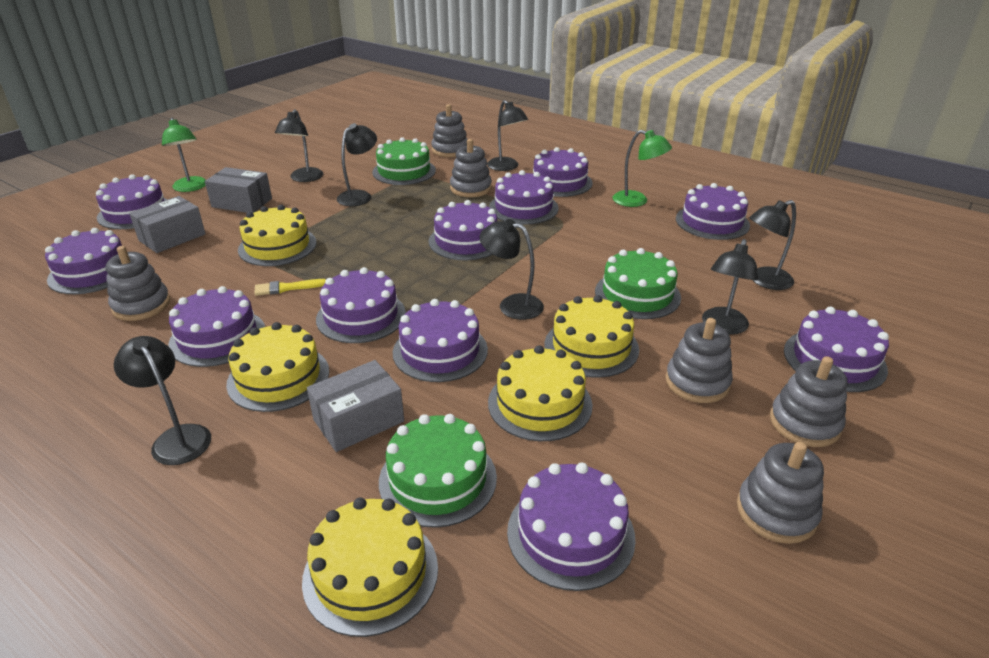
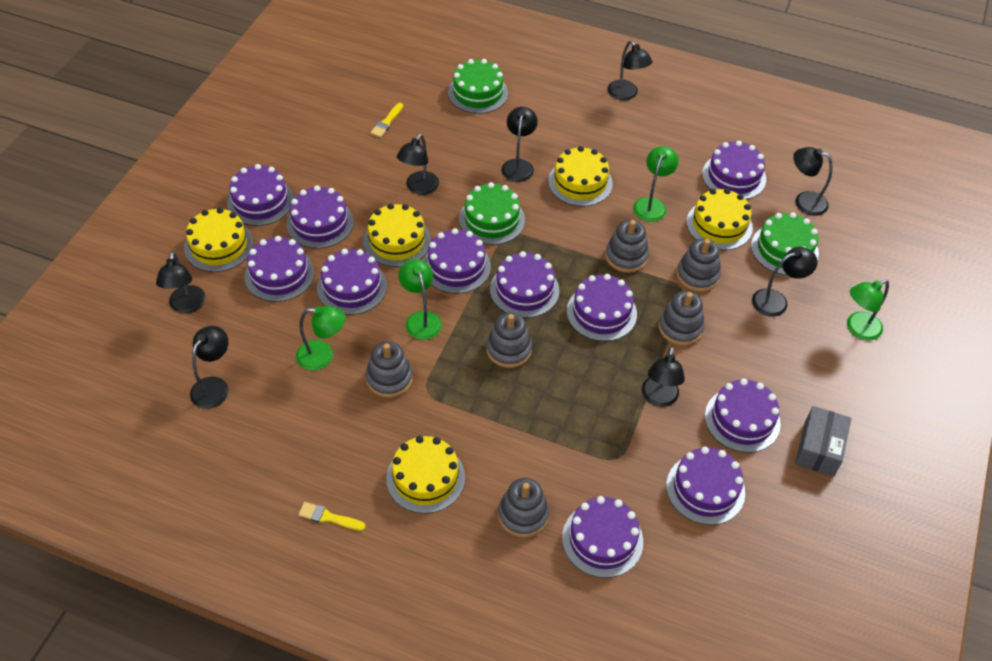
black lamp: [114,336,211,465] [275,109,323,182] [337,123,377,206] [480,219,544,320] [487,100,528,171] [702,239,758,335] [749,200,796,290] = 7 -> [156,252,206,314] [190,326,229,409] [397,134,439,195] [502,107,538,182] [608,41,652,100] [642,346,685,407] [752,247,818,317] [793,147,833,216] = 8
green lamp: [162,118,206,192] [613,130,672,207] = 2 -> [296,306,345,370] [398,259,442,340] [633,146,679,222] [847,280,889,340] = 4
grey box: [129,196,206,253] [205,167,272,213] [307,360,404,452] = 3 -> [795,406,852,477] = 1
yellow brush: [254,279,326,296] = 1 -> [298,502,366,531] [371,103,403,138] = 2

